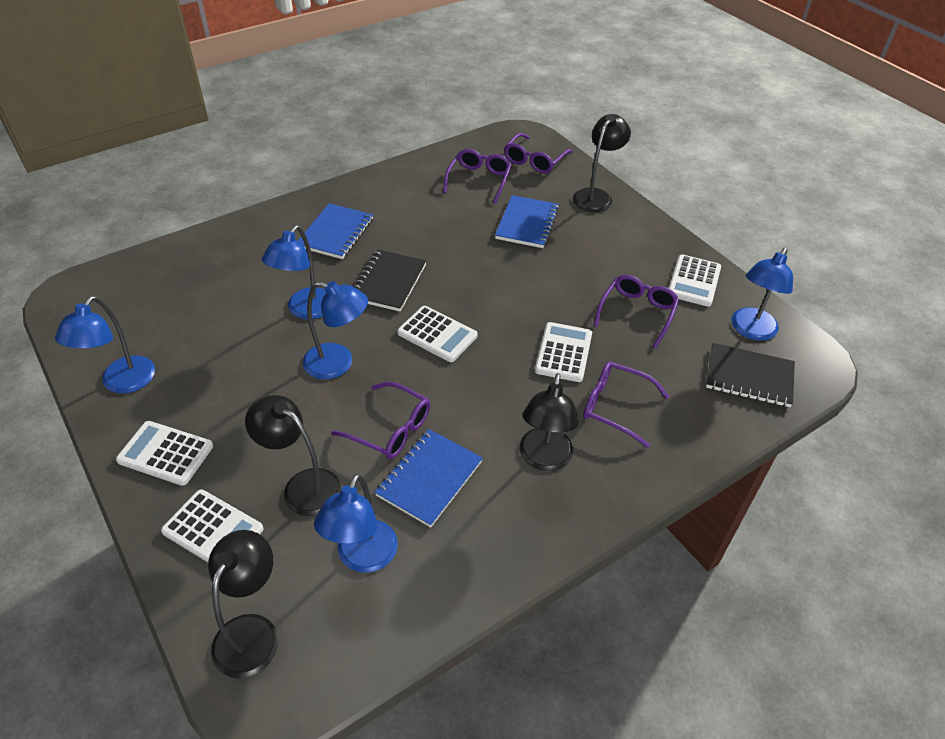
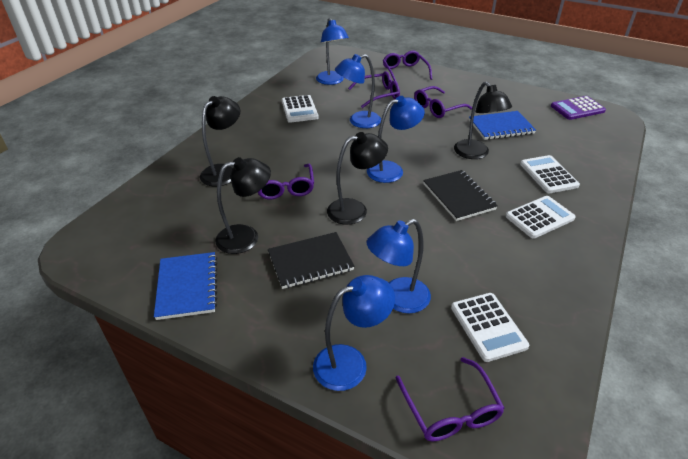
blue notebook: [298,203,373,259] [375,429,483,528] [495,195,559,248] = 3 -> [154,252,217,320] [469,111,536,140] = 2
purple calculator: none = 0 -> [551,96,606,120] = 1
white calculator: [116,421,213,486] [161,489,264,562] [397,306,478,362] [535,322,592,382] [669,255,721,307] = 5 -> [282,95,319,123] [451,293,529,362] [506,196,576,239] [520,155,580,193] = 4

